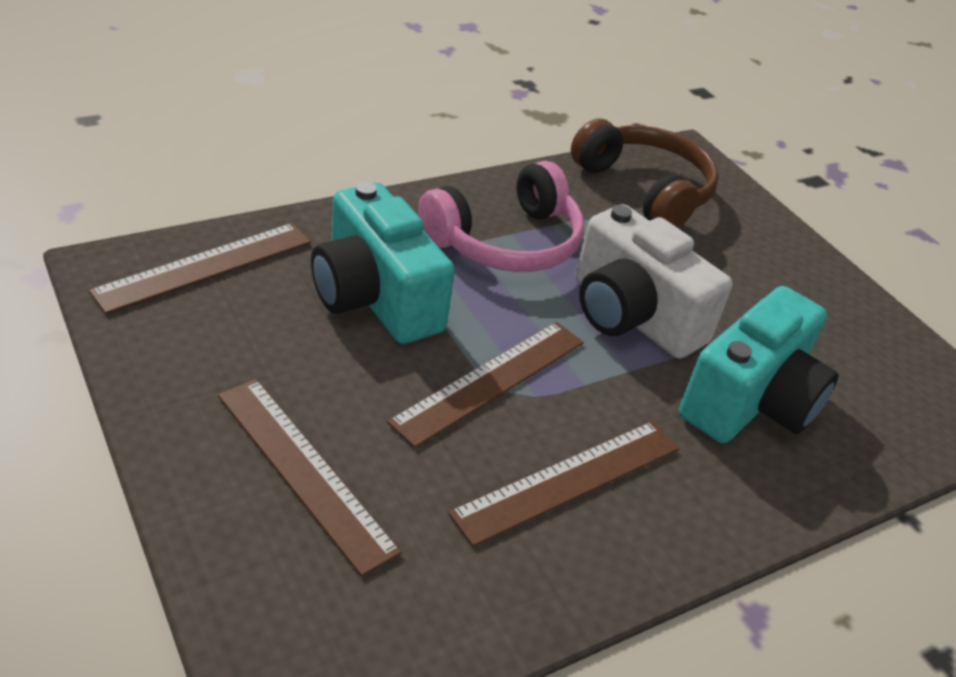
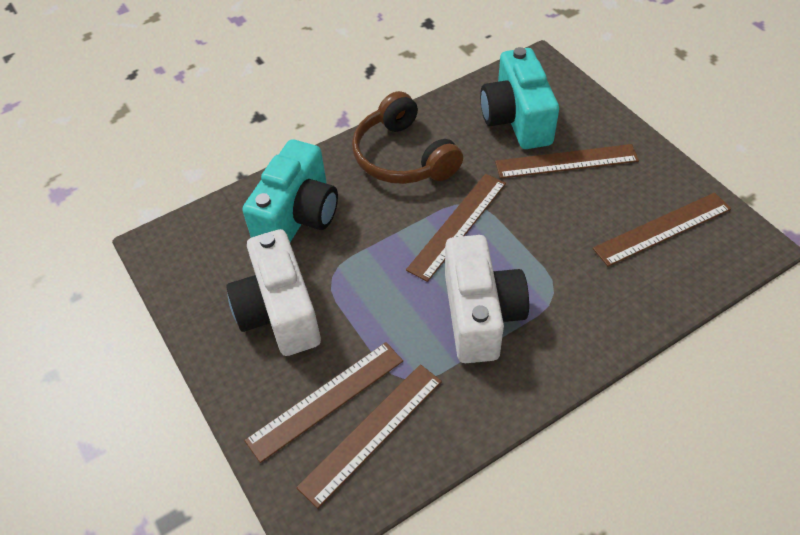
brown ruler: [89,223,311,314] [218,379,402,577] [387,322,584,448] [448,421,679,547] = 4 -> [244,342,403,463] [296,364,442,509] [406,174,506,282] [495,144,639,179] [593,193,731,266] = 5
pink headphones: [418,161,584,272] = 1 -> none = 0
white camera: [575,204,733,359] = 1 -> [226,229,321,356] [445,235,529,363] = 2

